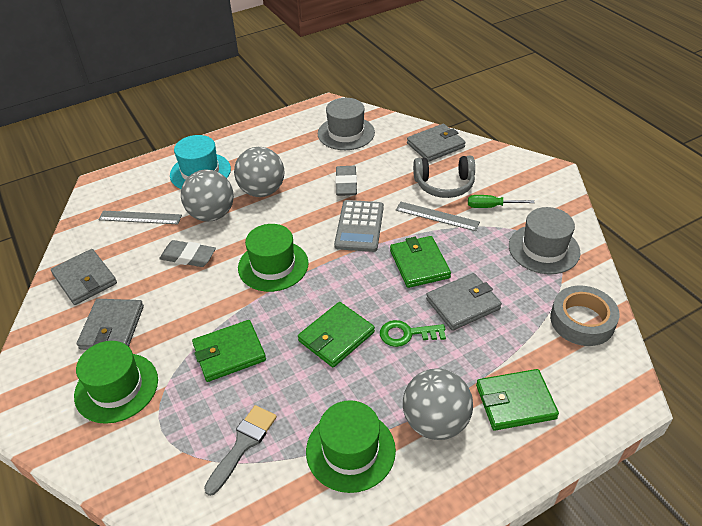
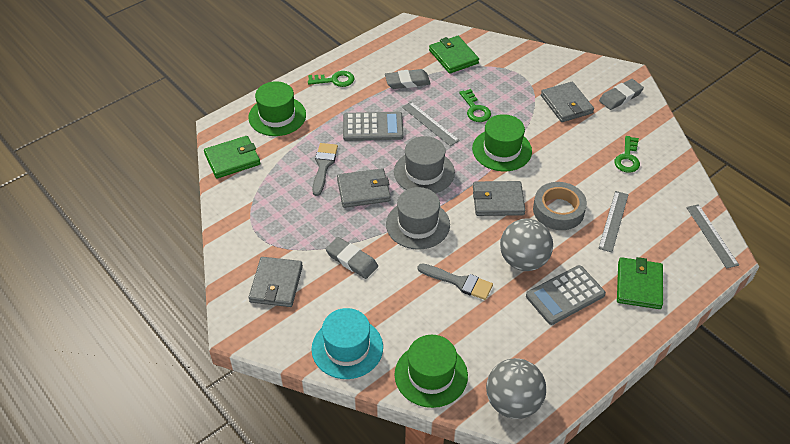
green key: [380,320,446,347] = 1 -> [308,71,354,87] [459,89,491,122] [614,136,640,173] = 3
green screwdriver: [468,195,535,208] = 1 -> none = 0
green wallet: [192,320,266,382] [298,302,375,368] [390,236,451,288] [476,369,559,431] = 4 -> [204,136,261,179] [429,36,479,74] [617,257,663,309] = 3
grey ball: [181,169,234,222] [234,147,284,197] [403,368,473,440] = 3 -> [486,358,546,419] [500,219,553,271] = 2
grey brush: [204,405,277,496] = 1 -> [312,143,338,196] [418,263,493,300] = 2
grey calculator: [334,200,384,252] = 1 -> [343,112,404,141] [526,265,606,325] = 2
grey eraser: [159,240,216,267] [335,166,357,196] = 2 -> [326,237,378,279] [385,69,431,89] [599,79,644,110] = 3
grey headphones: [413,156,475,198] = 1 -> none = 0
grey ruler: [98,211,182,224] [396,202,480,231] = 2 -> [402,102,460,146] [598,191,629,252] [686,204,739,269] = 3

